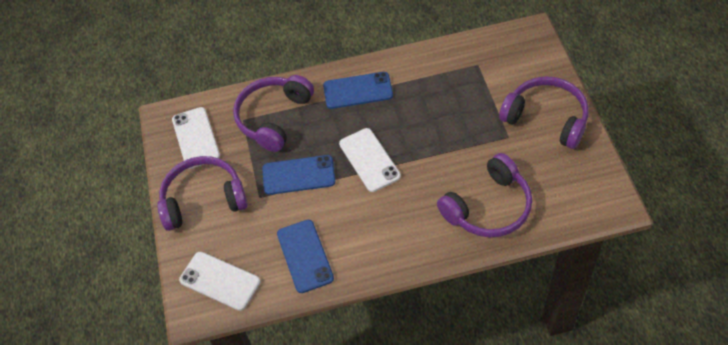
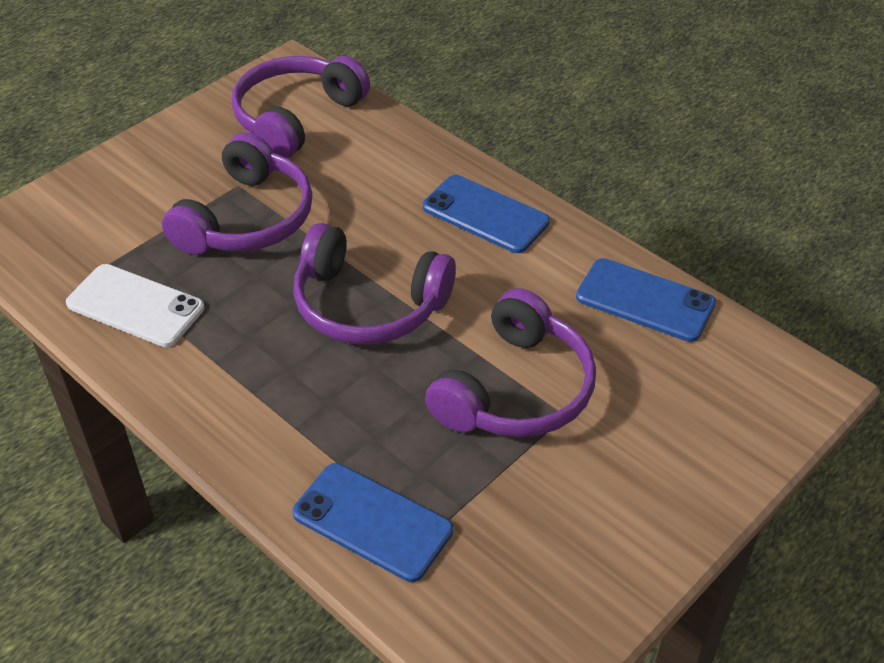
white phone: [172,107,220,169] [179,252,260,311] [339,128,401,192] = 3 -> [66,264,204,347] = 1

